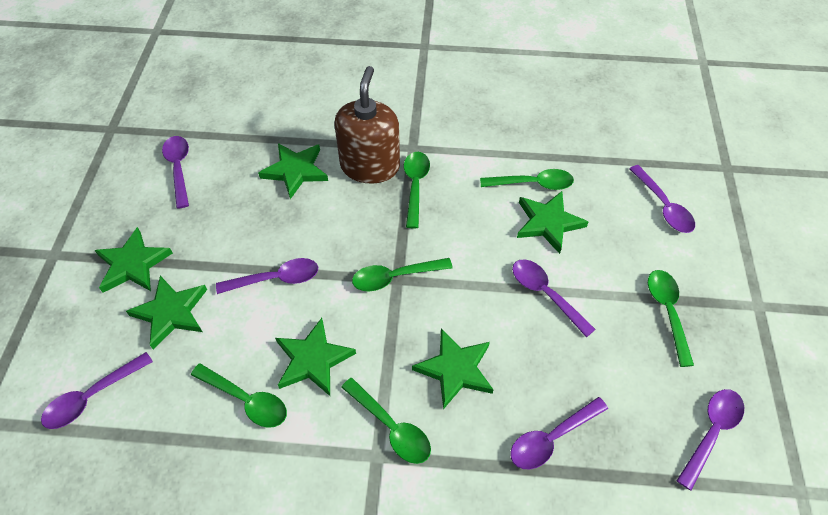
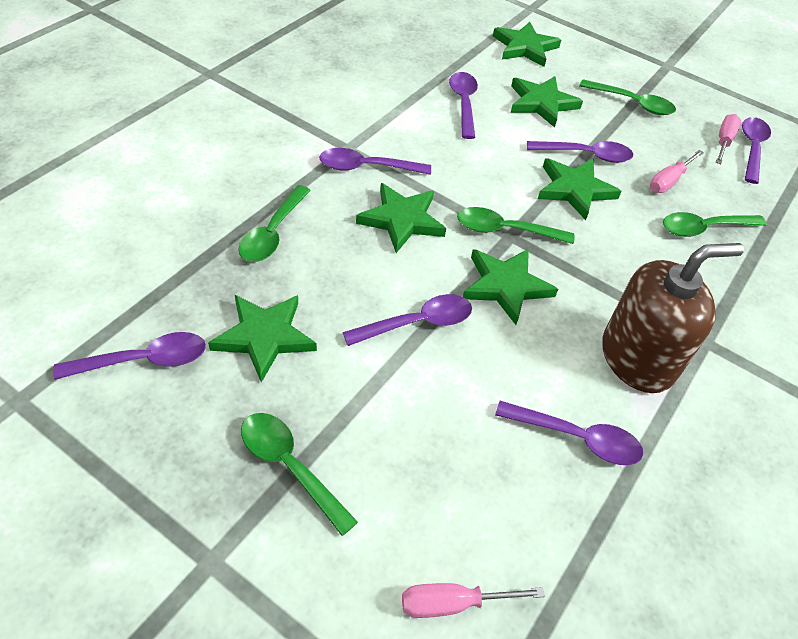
green spoon: [191,363,287,428] [341,378,431,464] [352,258,453,292] [404,152,430,229] [480,169,574,190] [648,270,694,367] = 6 -> [238,185,311,262] [241,413,358,536] [457,207,575,244] [579,79,676,115] [663,212,767,237] = 5
pink screwdriver: none = 0 -> [402,583,545,618] [650,150,704,193] [716,114,741,164] = 3

